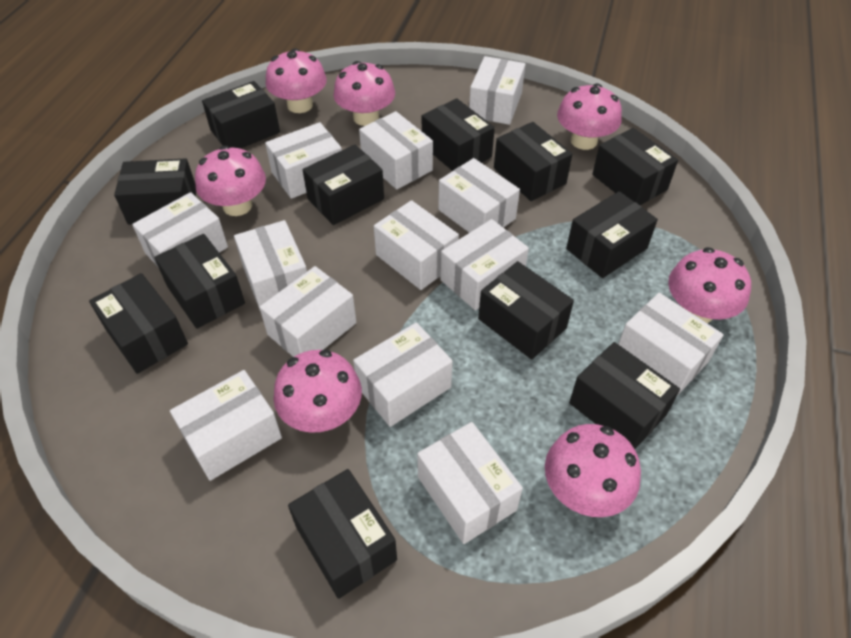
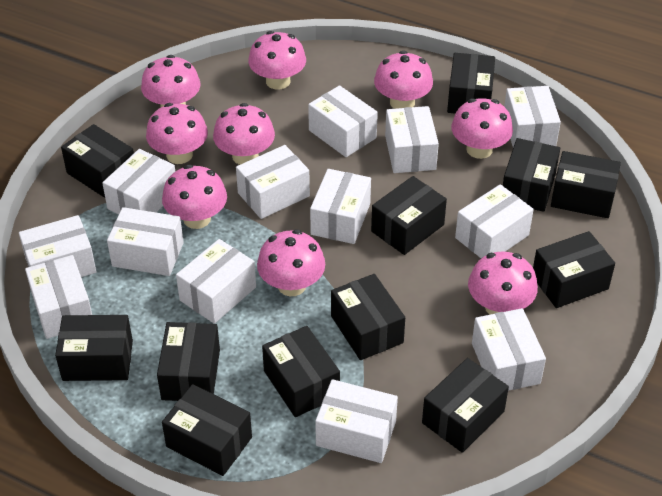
pink mushroom: [195,146,266,216] [266,48,327,113] [273,350,362,433] [334,61,395,126] [545,424,641,517] [557,83,622,150] [668,247,751,323] = 7 -> [141,55,201,107] [146,103,208,164] [162,165,227,229] [213,103,275,165] [248,31,306,89] [257,230,325,296] [374,51,433,109] [451,98,513,159] [468,252,538,315] = 9

